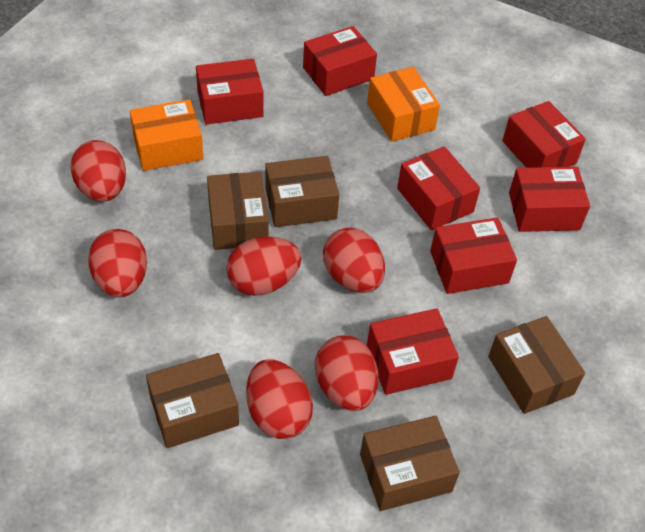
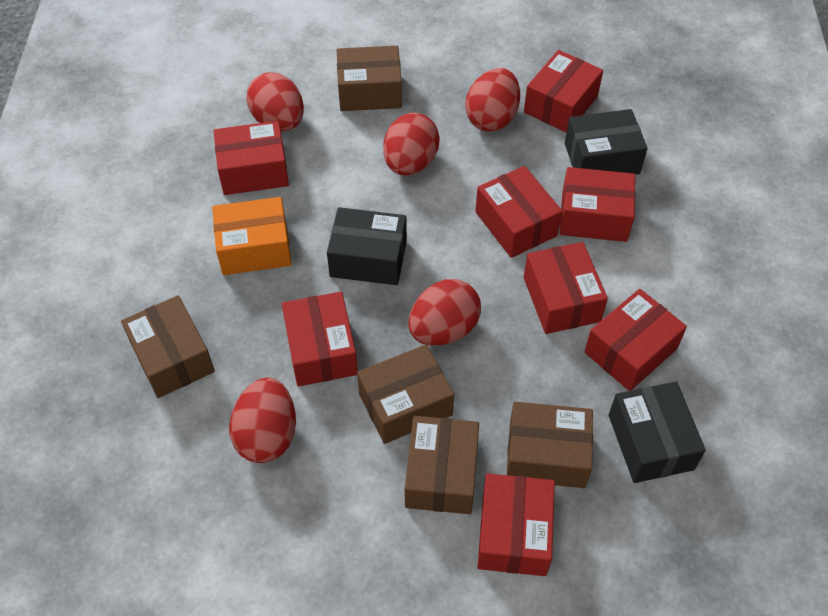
black box: none = 0 -> [327,207,407,285] [565,109,648,175] [609,382,706,483] = 3
orange box: [130,99,203,171] [367,67,440,142] = 2 -> [212,197,292,275] = 1
red box: [196,59,263,125] [303,26,377,96] [367,308,459,395] [397,146,480,230] [430,217,517,294] [502,101,586,168] [509,167,590,232] = 7 -> [214,121,289,195] [282,292,358,386] [475,166,562,258] [478,473,555,576] [524,50,603,133] [524,242,608,334] [560,167,635,242] [584,289,687,391] = 8
red egg: [70,140,126,202] [88,229,147,297] [226,237,302,296] [246,359,313,439] [315,335,378,411] [323,228,385,293] = 6 -> [229,377,296,463] [246,72,304,131] [383,113,440,176] [408,279,481,346] [465,68,520,132] = 5

